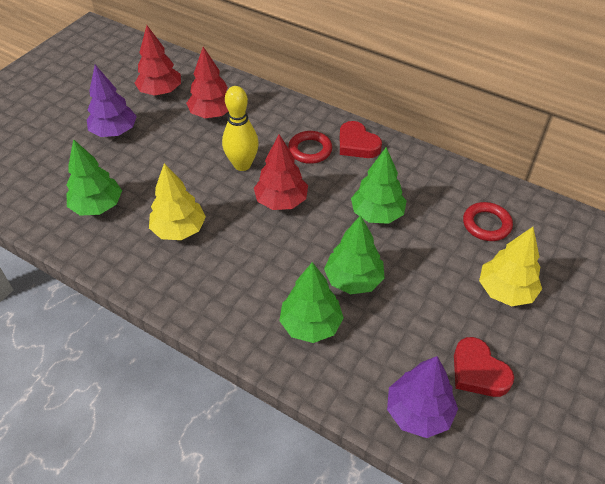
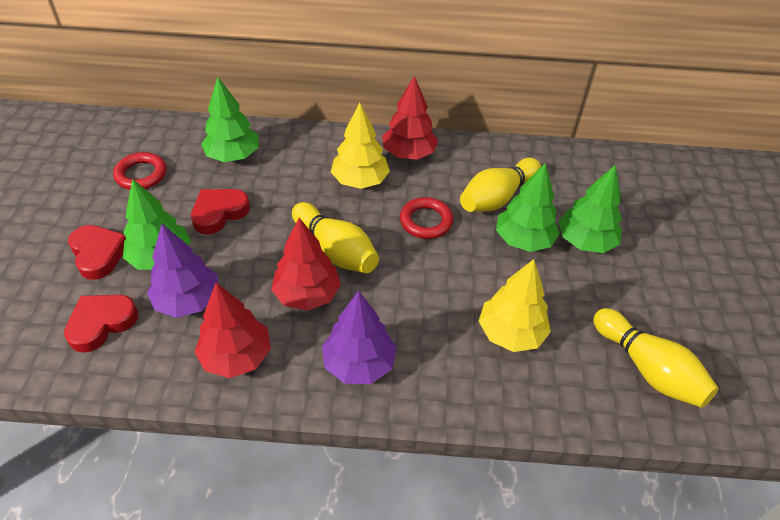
red heart: [340,121,382,158] [454,337,514,397] = 2 -> [64,295,138,353] [68,225,126,280] [191,189,250,234] = 3
yellow bowling pin: [222,86,259,171] = 1 -> [292,202,379,273] [460,158,541,212] [593,308,719,408] = 3

